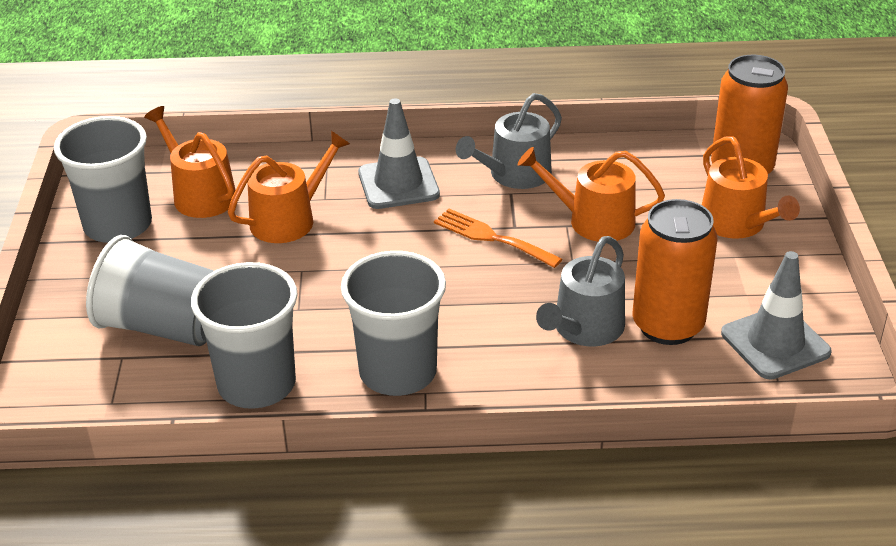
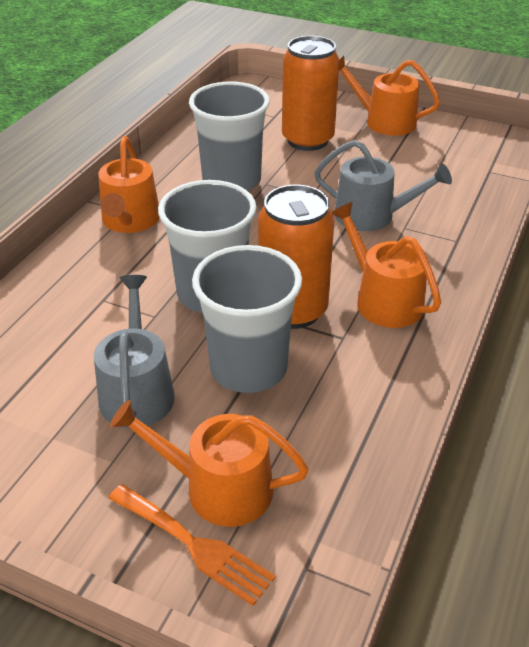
grey cup: [54,116,152,243] [86,235,214,346] [191,262,298,409] [341,251,446,396] = 4 -> [158,180,257,313] [189,82,270,191] [192,245,302,393] = 3
grey traffic cone: [358,98,440,209] [721,251,832,380] = 2 -> none = 0

